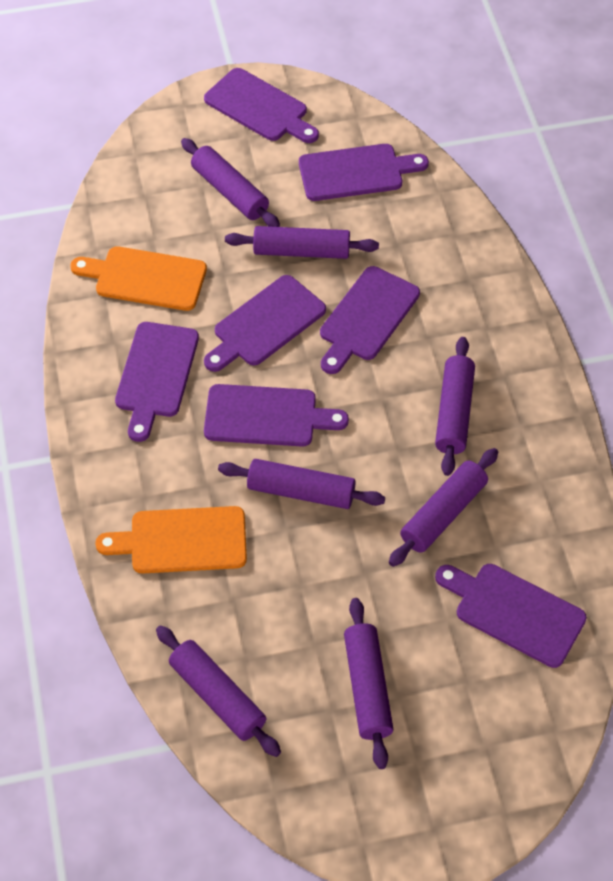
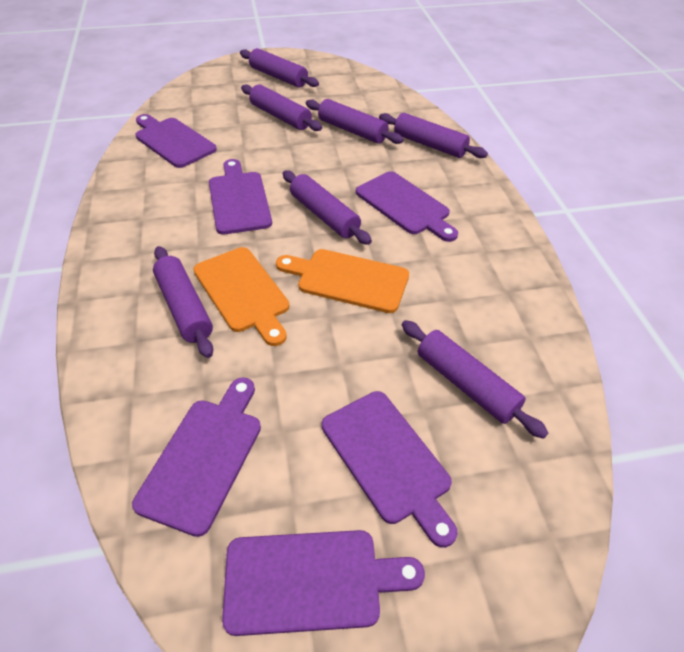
purple cutting board: [115,322,199,442] [204,68,319,143] [204,275,326,372] [204,384,349,447] [299,144,429,201] [320,266,420,374] [435,564,587,668] = 7 -> [132,377,261,537] [135,114,217,168] [209,159,272,235] [222,530,425,636] [322,391,458,548] [356,171,458,242] = 6

